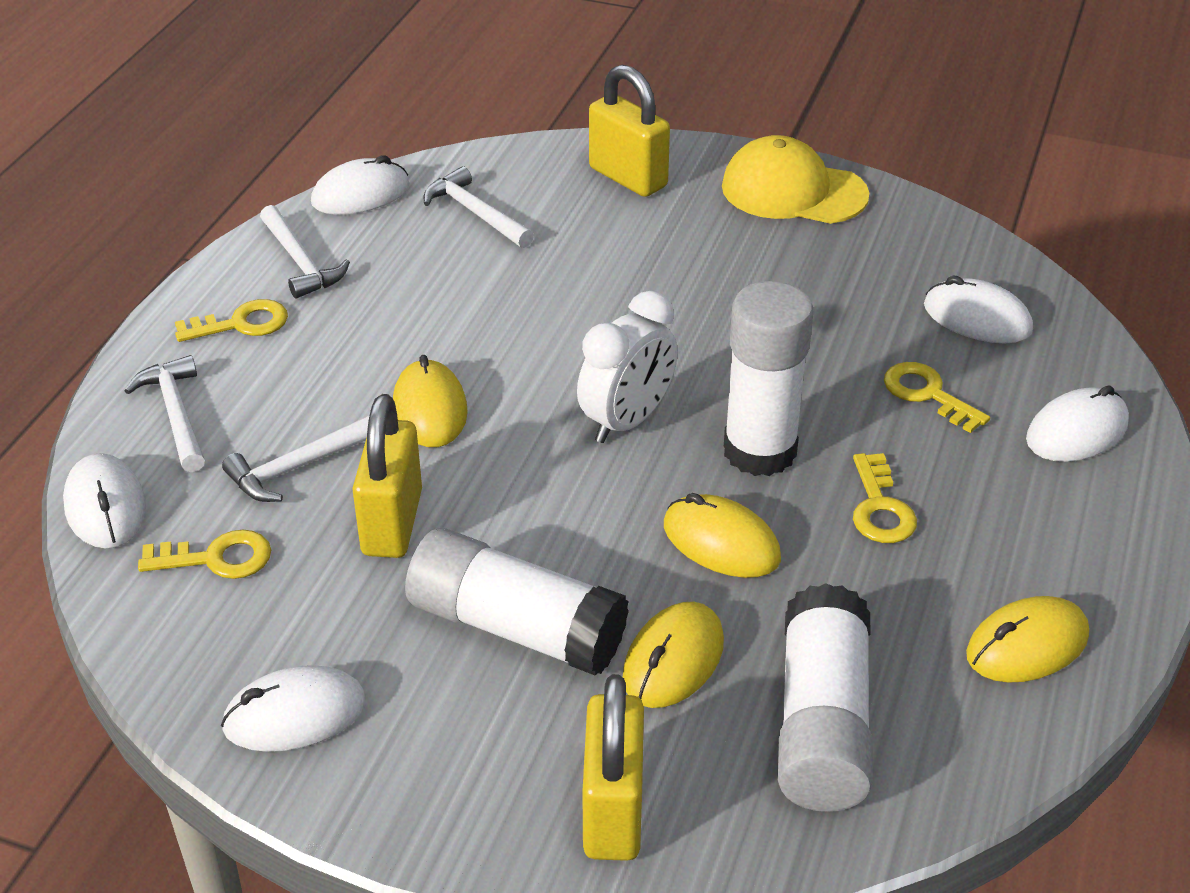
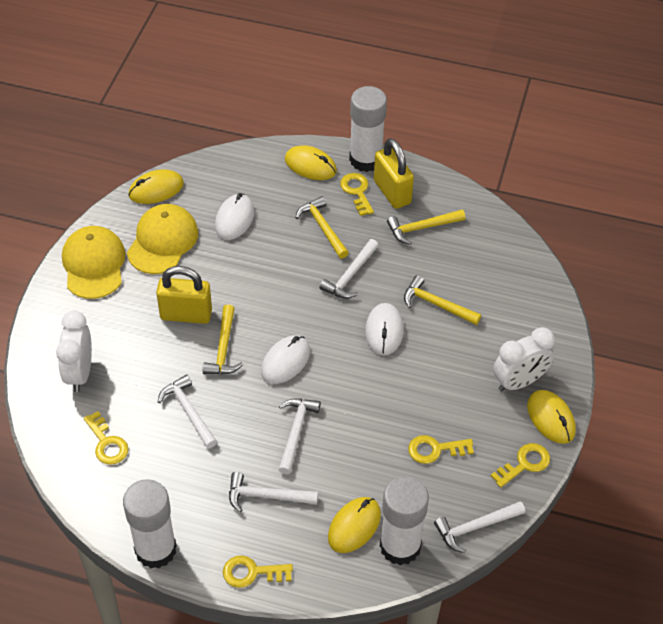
white clock: [577,291,678,443] = 1 -> [56,311,92,392] [493,327,555,392] = 2
white hammer: [125,355,205,472] [222,415,370,502] [260,205,350,299] [423,166,534,248] = 4 -> [158,375,217,448] [229,472,318,512] [278,398,321,474] [319,239,379,299] [434,501,525,553] = 5
white mouse: [63,453,146,549] [221,665,366,752] [311,155,410,215] [924,276,1033,344] [1026,385,1129,462] = 5 -> [215,193,254,240] [261,335,310,384] [365,303,404,355] = 3
yellow cap: [722,135,869,224] = 1 -> [62,226,125,299] [127,204,198,274] = 2
yellow hammer: none = 0 -> [203,304,243,374] [295,196,349,258] [387,210,465,245] [404,275,481,325] = 4
yellow key: [138,530,271,579] [175,299,288,342] [853,453,917,543] [884,362,990,433] = 4 -> [84,411,129,465] [223,556,293,588] [340,173,374,216] [408,435,474,464] [491,443,550,488] = 5
yellow padlock: [352,394,422,558] [582,674,644,861] [589,64,670,197] = 3 -> [156,266,212,324] [374,138,414,209] = 2

